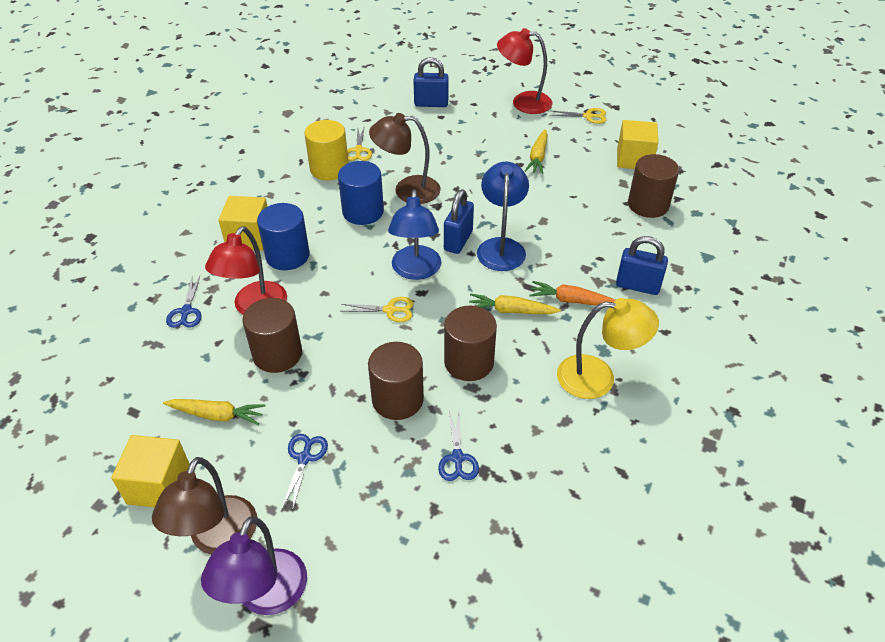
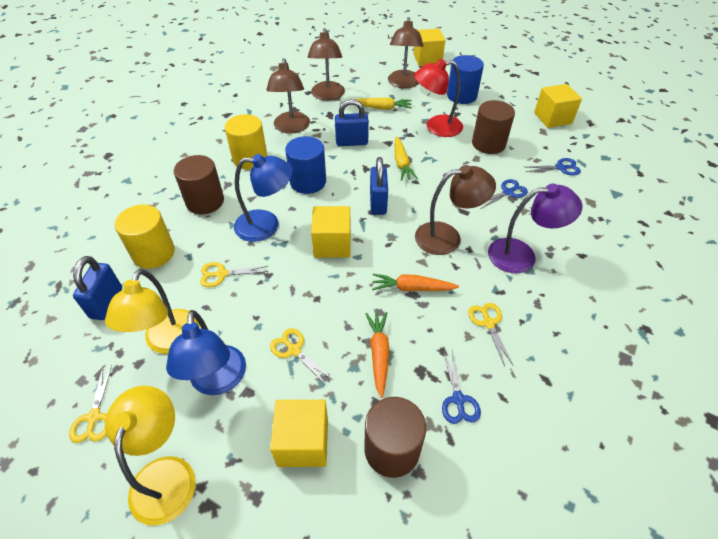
brown cylinder: [243,298,302,373] [368,342,424,420] [444,306,497,381] [628,154,679,218] = 4 -> [174,155,224,214] [364,397,426,478] [472,100,515,154] = 3
brown lamp: [152,457,257,555] [369,113,441,204] = 2 -> [266,58,310,134] [308,28,345,101] [388,17,423,88] [415,165,496,255] = 4
orange carrot: [529,281,615,305] = 1 -> [365,312,390,398] [372,274,459,291] = 2
red lamp: [205,226,287,315] [497,28,553,114] = 2 -> [414,59,463,137] = 1
yellow carrot: [163,399,266,425] [469,293,561,314] [525,129,548,174] = 3 -> [355,98,412,110] [395,137,418,181] = 2
yellow cube: [111,435,190,507] [219,196,268,251] [617,120,659,169] = 3 -> [270,400,328,467] [311,206,351,258] [413,29,445,66] [534,84,582,128] = 4
yellow cylinder: [305,120,349,180] = 1 -> [114,205,175,269] [225,114,268,170] = 2
yellow lamp: [557,298,659,399] = 1 -> [105,269,200,354] [105,386,196,526] = 2
yellow scissors: [341,297,414,322] [347,126,372,161] [550,108,606,124] = 3 -> [69,365,112,443] [200,262,268,287] [270,328,333,386] [468,303,513,366] = 4

